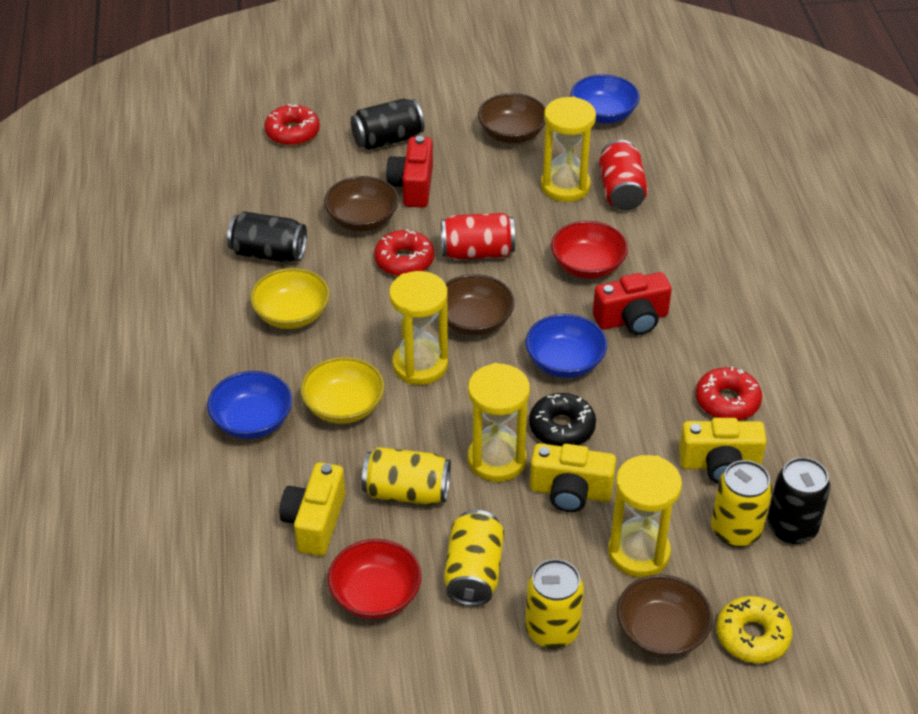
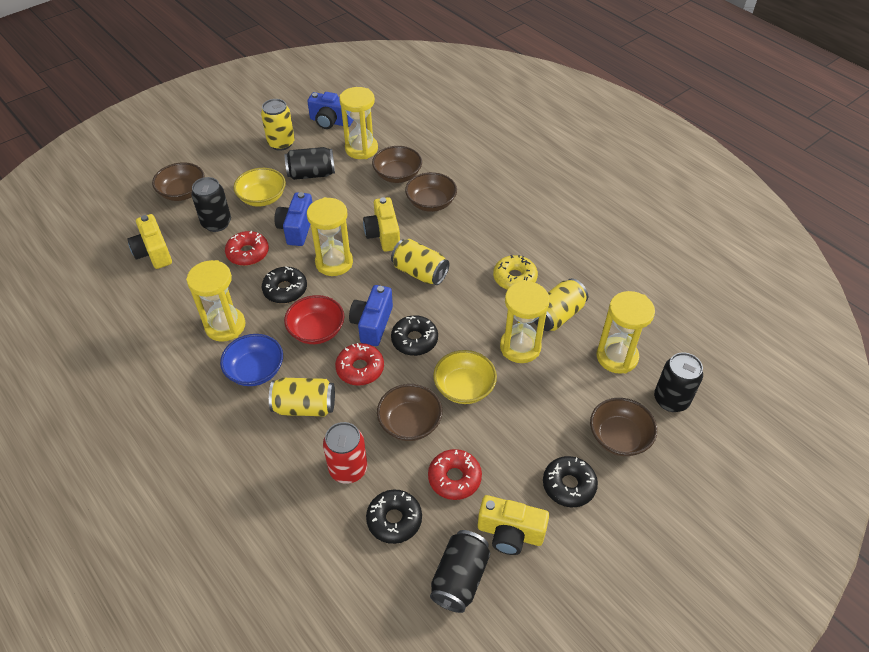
black can: [227,211,307,263] [351,98,424,150] [767,457,831,544] = 3 -> [191,177,231,232] [285,147,335,180] [430,530,490,613] [654,352,703,412] = 4
black donut: [529,393,596,446] = 1 -> [262,267,307,304] [366,490,422,544] [391,315,438,356] [543,456,598,507] = 4
blue bowl: [207,371,292,439] [525,314,607,378] [571,74,640,123] = 3 -> [220,334,283,386] = 1
blue camera: none = 0 -> [274,192,312,246] [307,92,353,129] [349,285,393,346] = 3
brown bowl: [324,176,399,231] [445,274,515,336] [478,93,546,143] [617,574,713,658] = 4 -> [152,162,205,201] [372,146,422,183] [377,384,442,441] [405,172,457,212] [590,398,657,456] = 5
red bowl: [328,539,422,619] [551,221,628,279] = 2 -> [284,295,344,344] = 1
red camera: [386,136,433,208] [593,272,672,335] = 2 -> none = 0
red can: [441,213,515,260] [599,140,648,210] = 2 -> [323,422,367,484] = 1
yellow hourglass: [389,271,448,385] [468,363,530,482] [541,96,596,202] [608,455,682,577] = 4 -> [186,260,245,342] [307,197,353,276] [339,87,378,159] [500,281,550,363] [596,291,655,374] = 5

